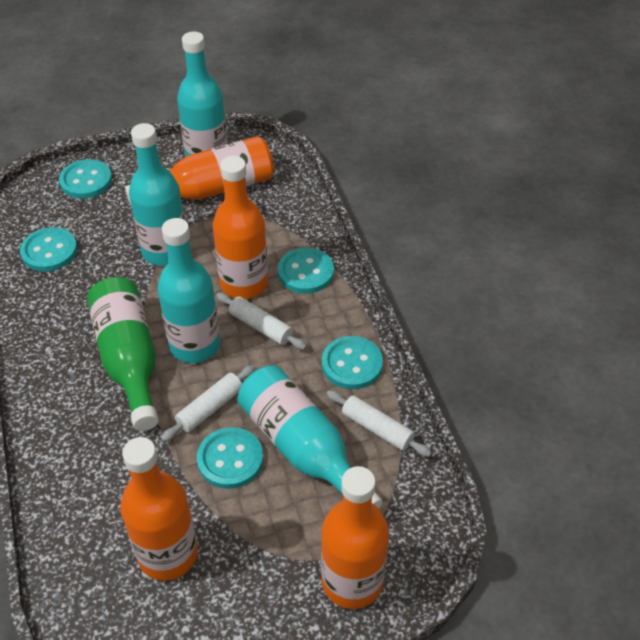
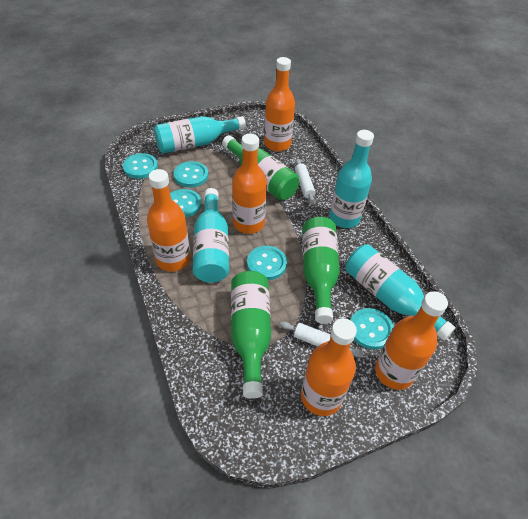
green bottle: [87,277,159,431] = 1 -> [222,135,299,200] [231,271,271,399] [302,217,340,324] = 3
orange bottle: [120,437,198,581] [125,136,274,205] [213,156,268,299] [321,466,389,609] = 4 -> [147,169,190,272] [232,134,267,234] [264,57,295,152] [301,318,357,416] [375,291,448,390] = 5
white rolling pin: [161,365,255,442] [216,293,307,350] [327,390,432,457] = 3 -> [280,321,363,357] [295,158,316,205] = 2

